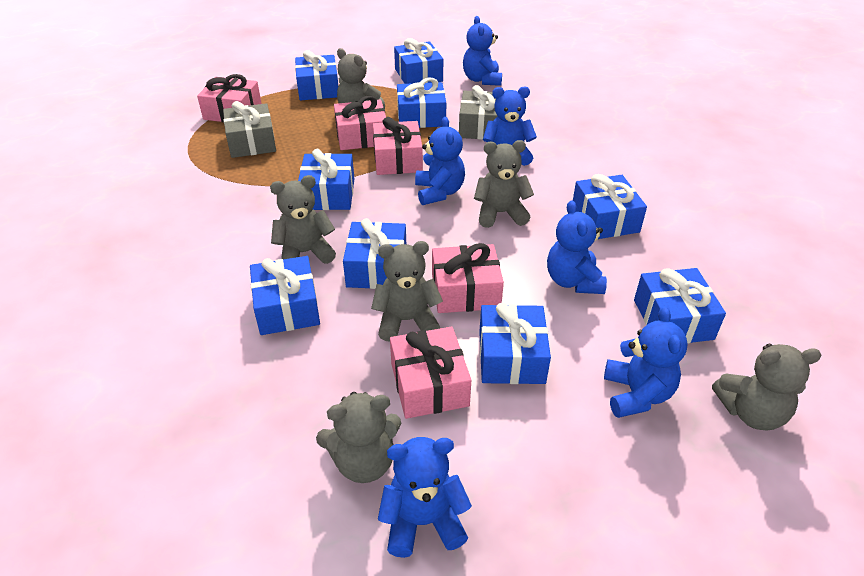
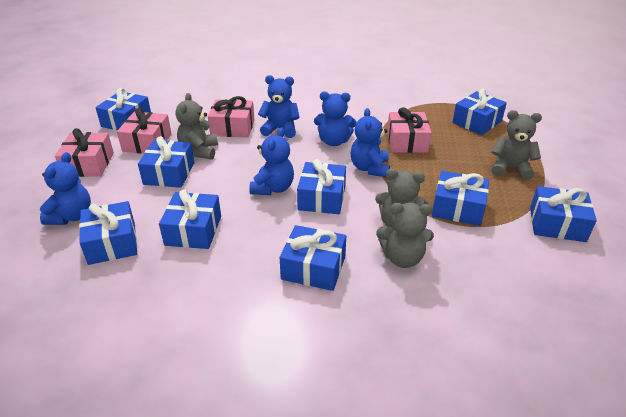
blue teddy bear: [378,437,472,558] [415,117,465,205] [463,16,502,86] [483,86,537,166] [547,200,607,294] [604,306,688,418] = 6 -> [40,152,91,225] [249,127,294,195] [258,75,300,138] [314,91,357,146] [351,108,390,177] = 5
grey gift: [223,101,276,158] [459,85,498,140] = 2 -> none = 0
grey teddy bear: [270,175,336,264] [316,392,401,483] [337,48,385,109] [371,241,443,342] [474,140,534,228] [712,344,822,431] = 6 -> [176,93,218,160] [375,169,429,228] [376,203,434,268] [492,110,542,180] = 4
pink gift: [197,74,262,122] [334,96,386,150] [373,117,423,175] [390,327,471,419] [432,243,504,313] = 5 -> [55,128,114,177] [117,108,172,154] [208,96,254,138] [387,107,431,153] = 4

